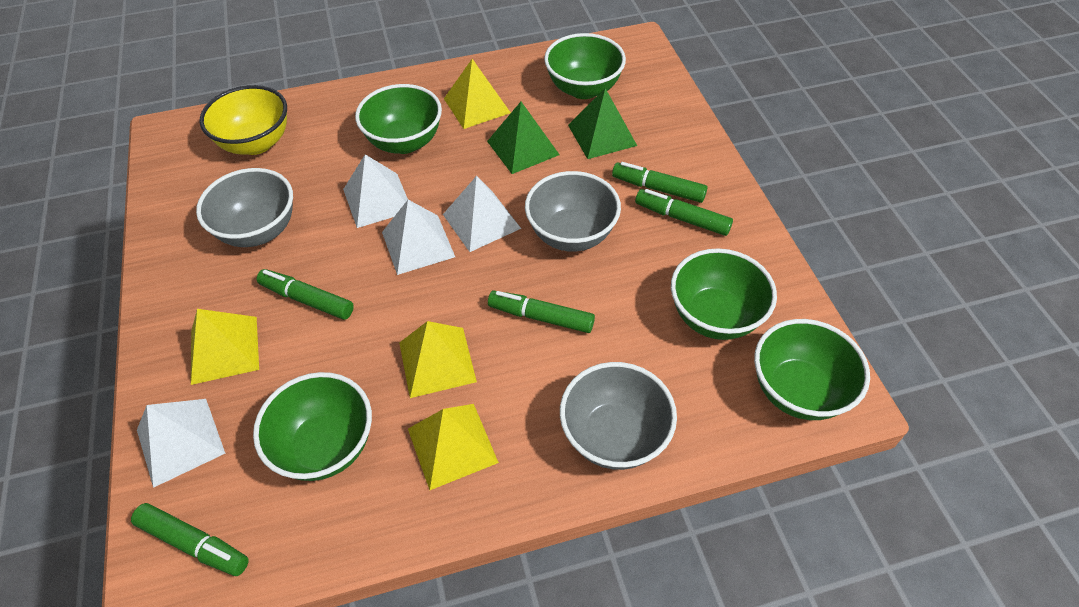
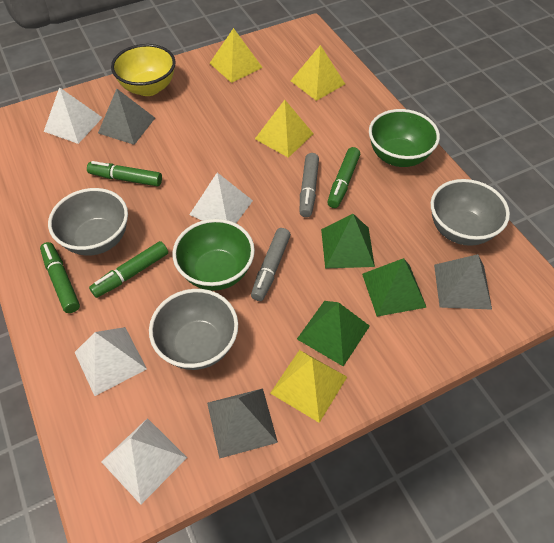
green bowl: [253,372,372,481] [355,84,442,154] [544,33,626,99] [671,248,777,340] [754,319,870,420] = 5 -> [173,219,255,291] [369,109,440,167] = 2
green marker: [131,503,249,576] [257,269,354,320] [488,290,595,333] [612,162,708,203] [635,189,733,236] = 5 -> [40,242,80,313] [87,161,162,186] [89,241,168,298] [327,147,360,208] = 4
green pyramid: [487,102,560,174] [568,88,637,159] = 2 -> [297,301,370,366] [321,214,375,269] [362,258,427,317] = 3
grey marker: none = 0 -> [251,228,291,301] [300,153,319,217] = 2
grey pyramid: none = 0 -> [98,89,155,145] [207,388,278,459] [434,254,492,310] = 3

